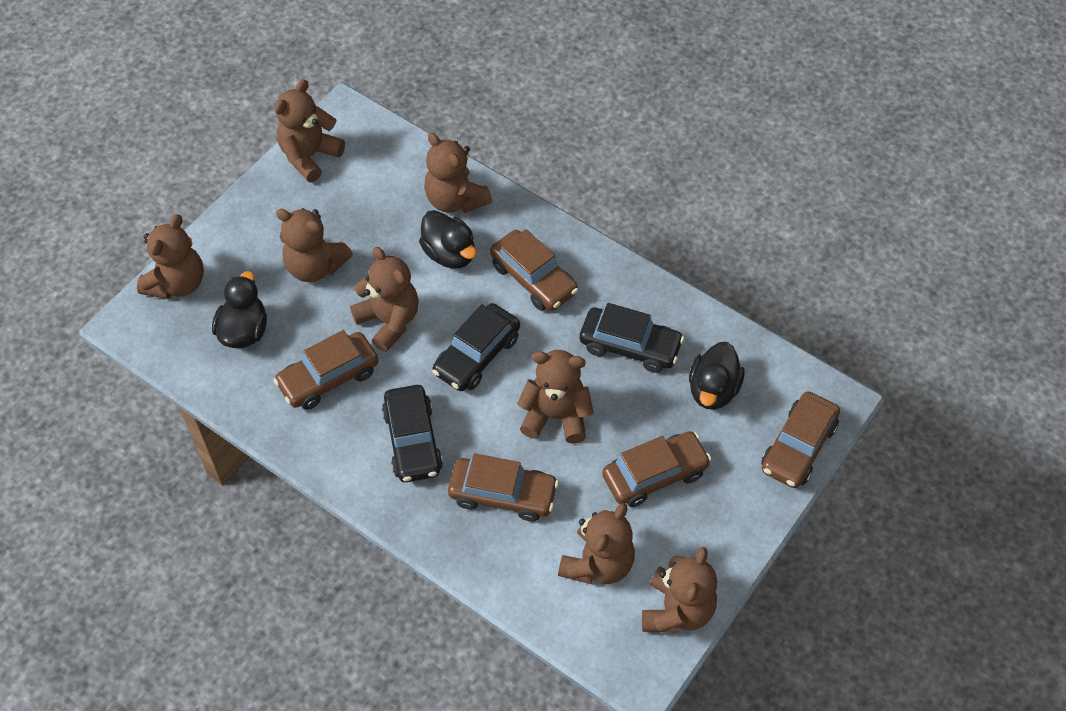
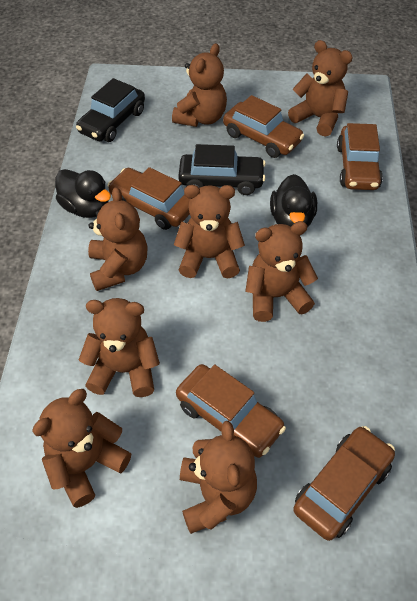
black car: [382,385,443,482] [432,303,520,391] [580,303,684,373] = 3 -> [76,78,145,142] [178,144,266,195] = 2
black duck: [212,271,267,348] [419,210,476,269] [689,342,745,410] = 3 -> [55,169,111,218] [270,174,317,228] = 2

